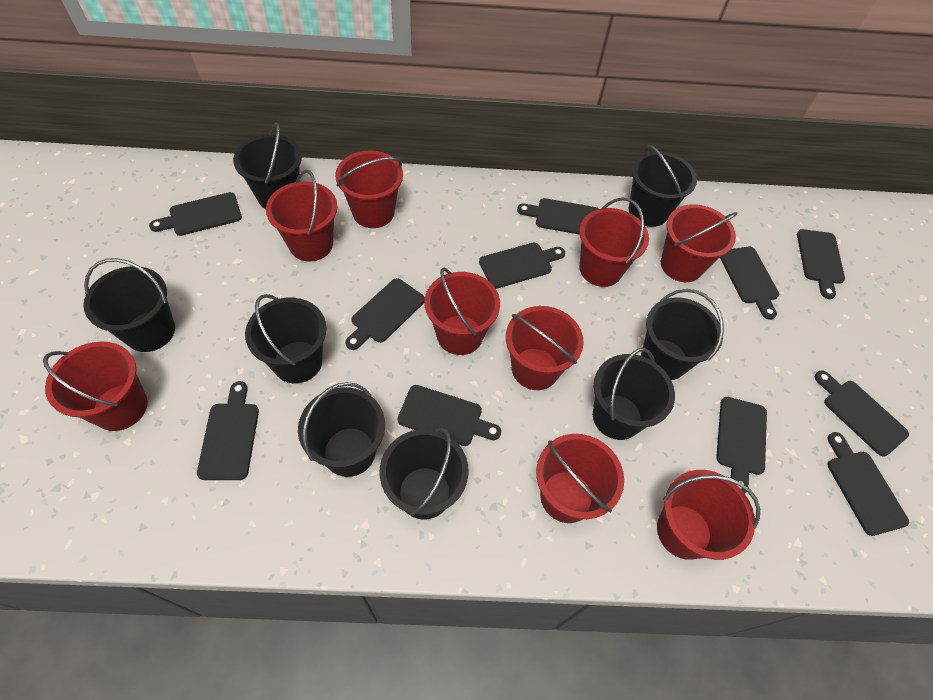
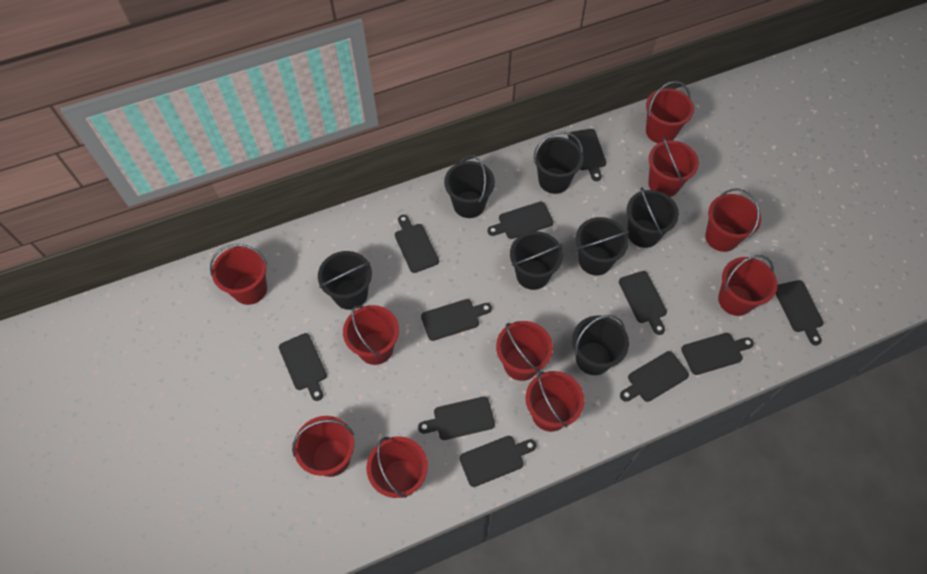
black bucket: [83,258,175,352] [233,123,302,209] [245,294,326,384] [298,382,385,477] [379,428,469,520] [593,348,675,440] [629,144,697,227] [641,289,724,380] = 8 -> [318,251,372,310] [444,155,495,218] [510,231,563,290] [534,131,584,194] [572,315,629,375] [576,217,629,275] [627,187,679,248] = 7
red bucket: [43,341,148,431] [266,170,337,261] [335,150,403,228] [425,268,500,355] [506,306,584,390] [536,434,624,523] [579,197,649,287] [657,470,760,560] [661,204,738,282] = 9 -> [210,244,267,305] [292,416,354,477] [343,305,399,365] [367,436,428,498] [496,321,553,381] [526,371,584,432] [646,81,694,143] [648,137,699,197] [705,188,761,252] [718,255,778,316] = 10

